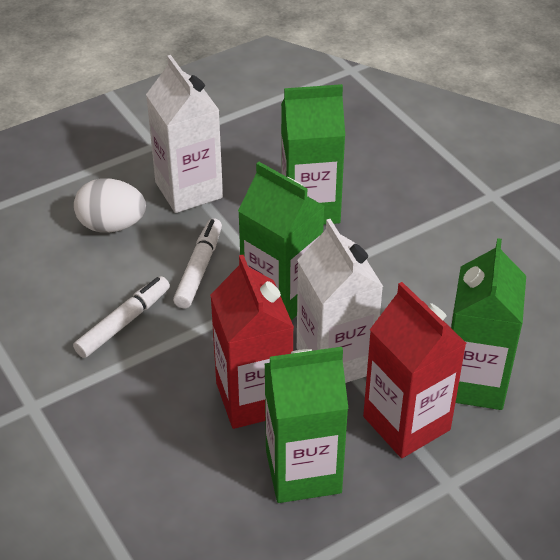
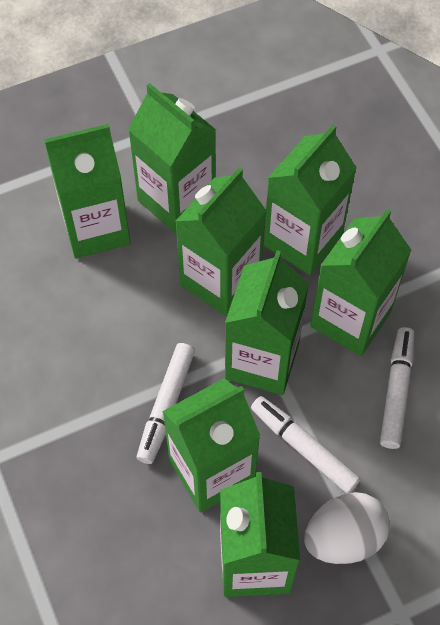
green carton: [238,162,325,320] [264,347,349,503] [281,84,345,225] [451,238,526,410] = 4 -> [44,124,131,259] [128,83,216,234] [162,379,260,513] [175,167,266,316] [220,472,300,597] [225,250,309,395] [264,125,357,275] [310,209,411,356] = 8
red carton: [210,255,294,429] [363,282,467,458] = 2 -> none = 0
white carton: [146,55,223,213] [297,219,383,383] = 2 -> none = 0
white marker: [73,276,170,358] [173,218,222,308] = 2 -> [137,343,195,464] [251,396,360,494] [380,327,414,449] = 3

